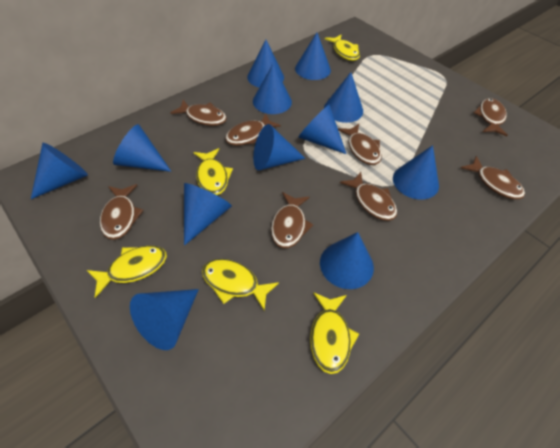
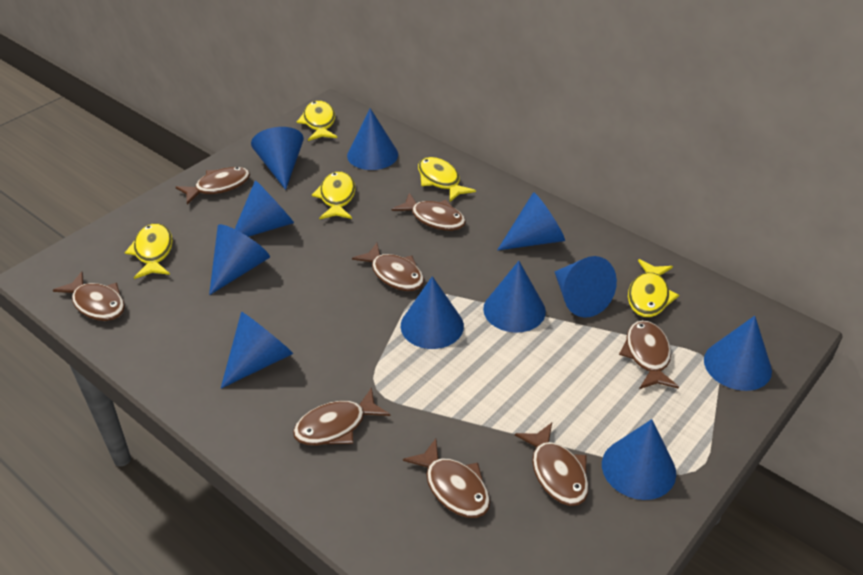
blue cone: [31,143,88,199] [113,124,171,172] [130,289,199,350] [184,183,232,246] [247,40,284,87] [253,64,292,114] [253,124,305,171] [295,33,331,80] [298,105,346,154] [320,232,374,289] [324,72,363,123] [393,145,439,200] = 12 -> [209,224,270,295] [221,312,293,388] [235,180,294,237] [251,127,304,190] [347,108,398,170] [401,276,464,349] [483,261,546,333] [497,192,565,251] [555,256,617,318] [602,419,676,500] [704,316,772,391] = 11

